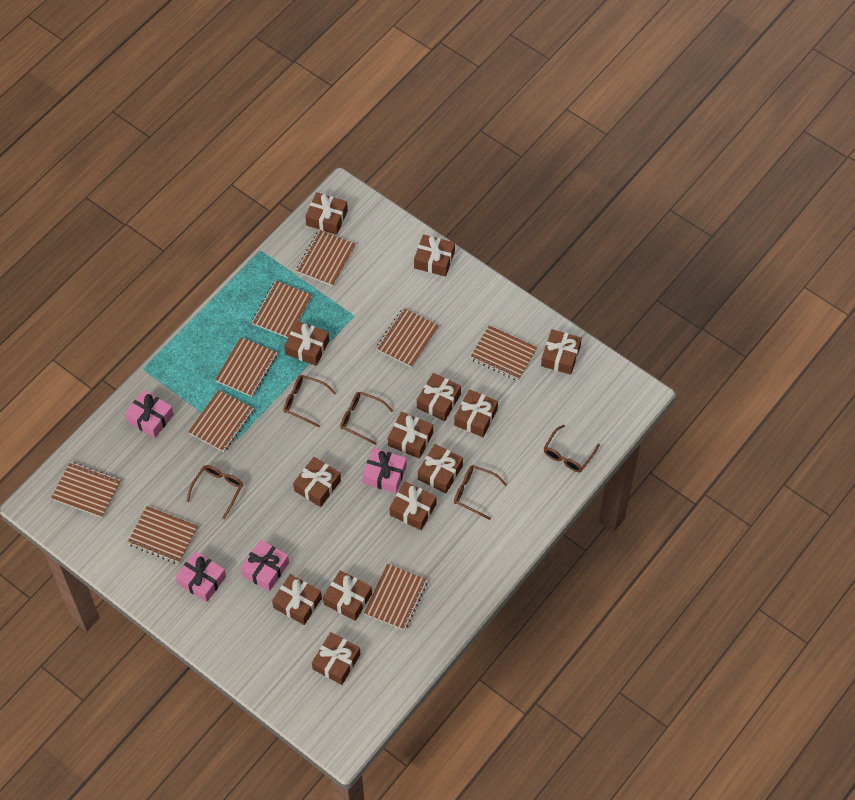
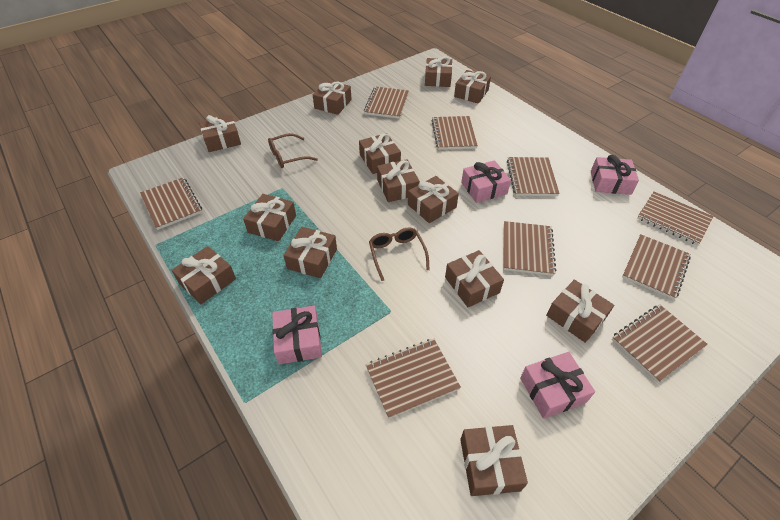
brown glasses: [187,465,243,519] [283,375,336,427] [340,392,393,445] [454,465,507,520] [544,425,600,472] = 5 -> [268,133,318,168] [369,227,430,281] = 2

